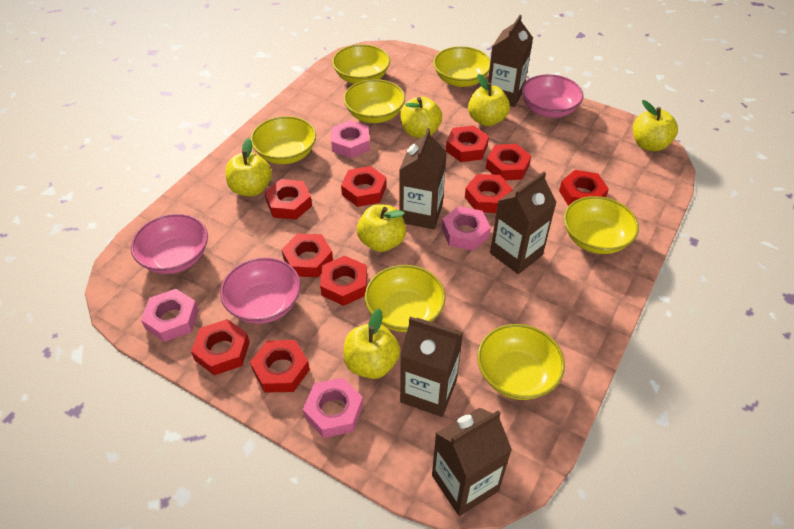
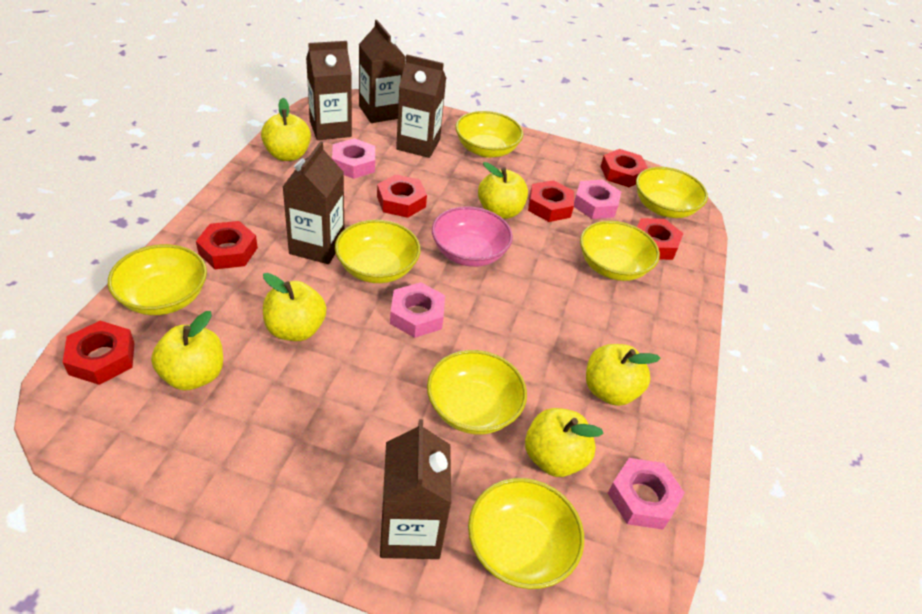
pink bowl: [131,214,208,274] [220,257,301,324] [522,74,584,118] = 3 -> [432,206,513,267] = 1
red nut: [191,319,250,376] [250,340,310,393] [265,179,312,220] [282,234,333,277] [320,256,367,306] [341,166,386,207] [446,125,489,162] [465,174,513,213] [486,144,531,180] [559,170,609,206] = 10 -> [63,321,135,385] [196,221,258,269] [377,174,427,218] [528,180,574,222] [600,149,648,187] [637,218,684,260] = 6

